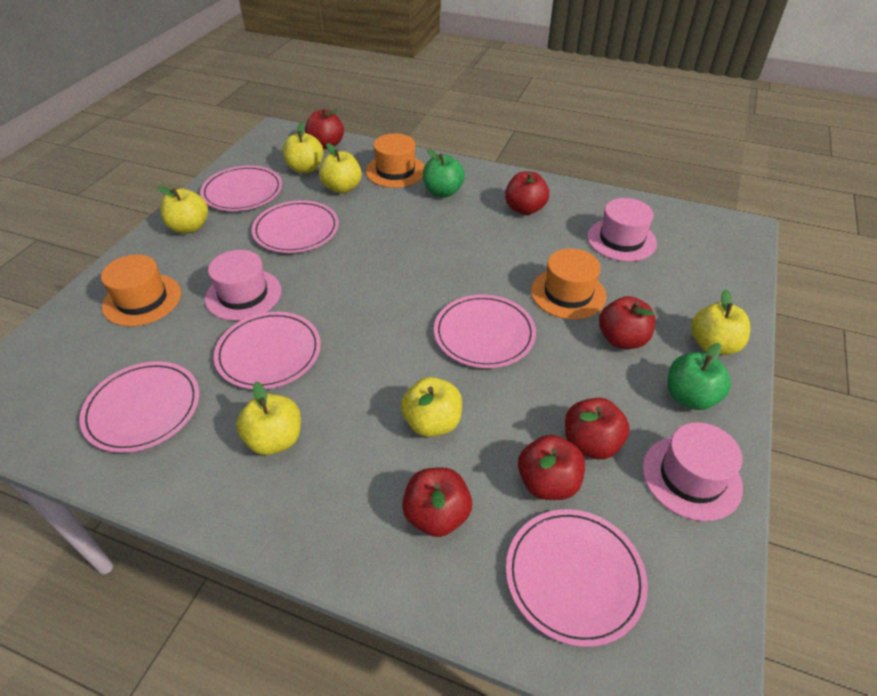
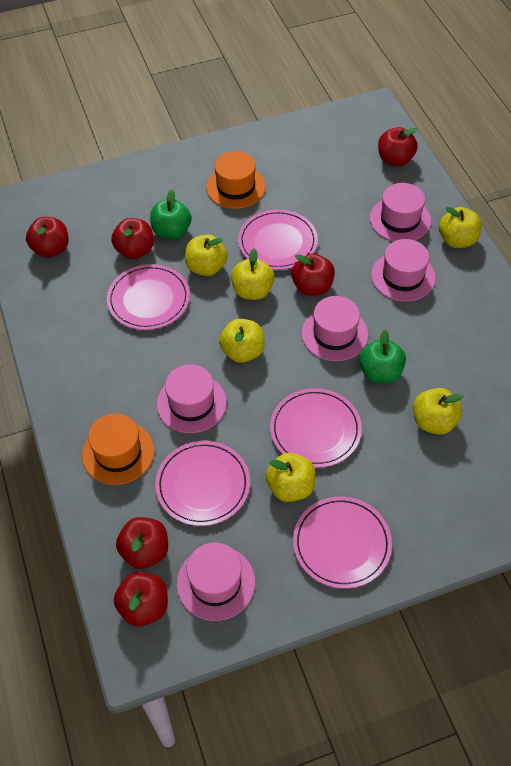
orange hat: [101,254,181,326] [366,133,425,188] [531,248,606,319] = 3 -> [82,413,154,485] [206,151,266,209] = 2
pink hat: [205,250,281,321] [587,198,657,261] [642,422,743,521] = 3 -> [157,364,227,433] [177,543,255,621] [301,296,368,361] [370,183,431,241] [371,239,436,302] = 5
pink plate: [79,361,199,453] [200,165,282,211] [214,312,321,389] [252,200,339,253] [434,295,536,368] [506,509,648,647] = 6 -> [107,264,190,330] [155,441,250,526] [238,209,318,270] [270,388,362,468] [293,497,392,589] = 5

